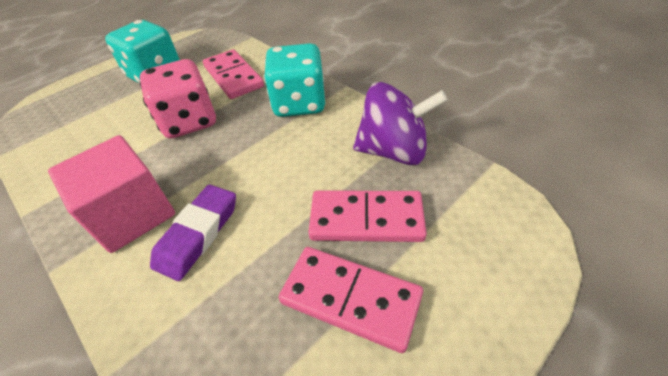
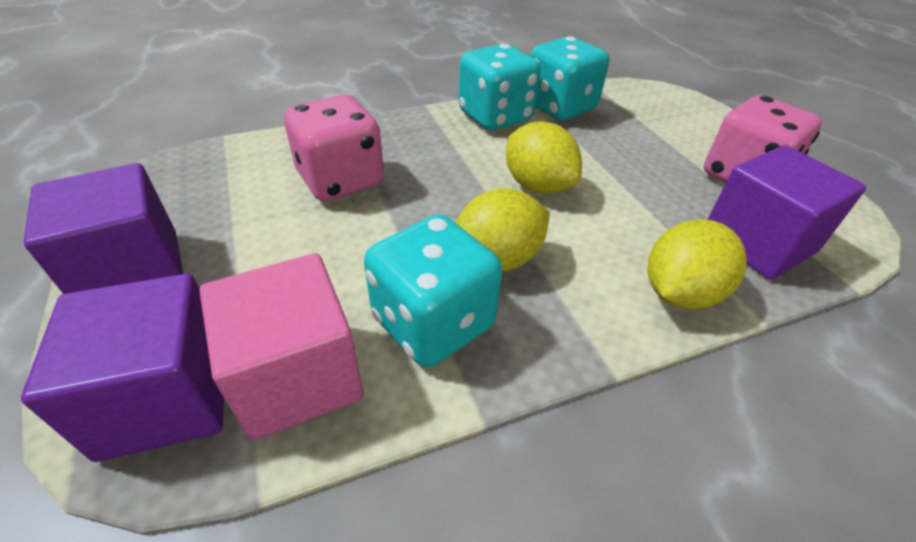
pink dice: [140,59,216,139] = 1 -> [284,95,384,201] [704,96,822,183] = 2
pink domino: [203,49,264,99] [278,247,423,353] [308,191,427,242] = 3 -> none = 0
purple cube: none = 0 -> [21,274,224,462] [24,163,183,294] [707,145,867,280] = 3
purple eraser: [150,185,236,281] = 1 -> none = 0
purple spinning top: [353,82,448,165] = 1 -> none = 0
turquoise dice: [105,20,180,84] [264,43,325,117] = 2 -> [364,214,502,367] [459,44,541,130] [530,36,609,121] = 3
yellow lemon: none = 0 -> [456,188,550,272] [506,121,582,194] [647,219,747,309] = 3

